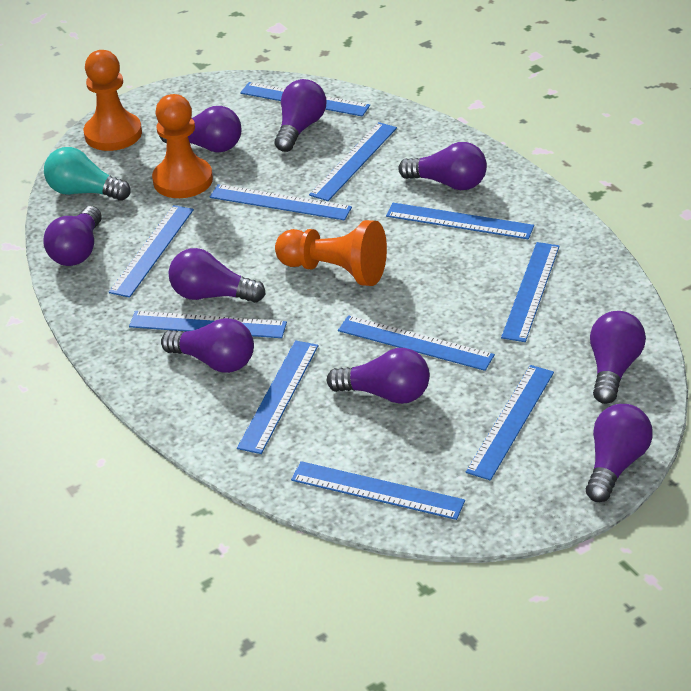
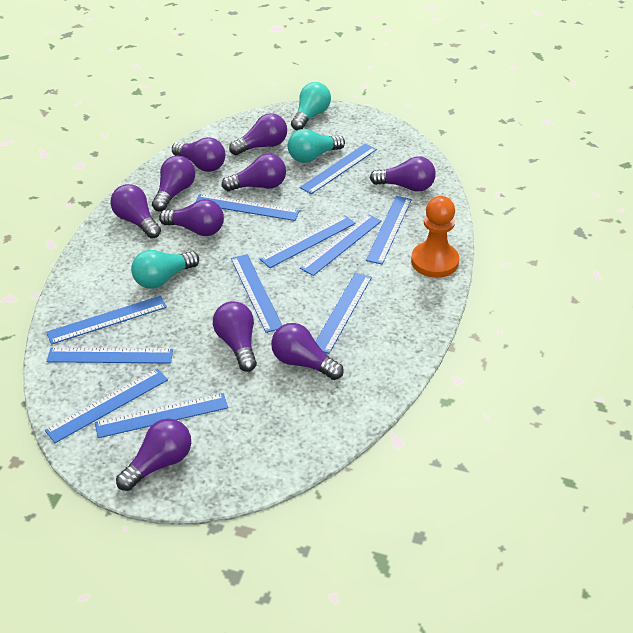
orange pawn: [84,50,142,151] [152,94,213,198] [275,220,387,286] = 3 -> [411,196,459,278] = 1
purple light bulb: [43,206,102,266] [159,106,241,152] [161,318,254,373] [169,248,266,303] [275,79,326,152] [326,348,430,404] [398,142,487,190] [586,404,653,502] [590,311,646,404] = 9 -> [110,184,161,239] [116,418,191,491] [152,156,195,212] [159,199,224,236] [172,137,225,172] [213,301,257,372] [222,154,286,192] [229,113,287,155] [271,323,344,380] [370,156,436,192] = 10
turquoise light bulb: [44,147,130,201] = 1 -> [131,250,199,289] [288,129,345,163] [291,82,331,130] = 3

